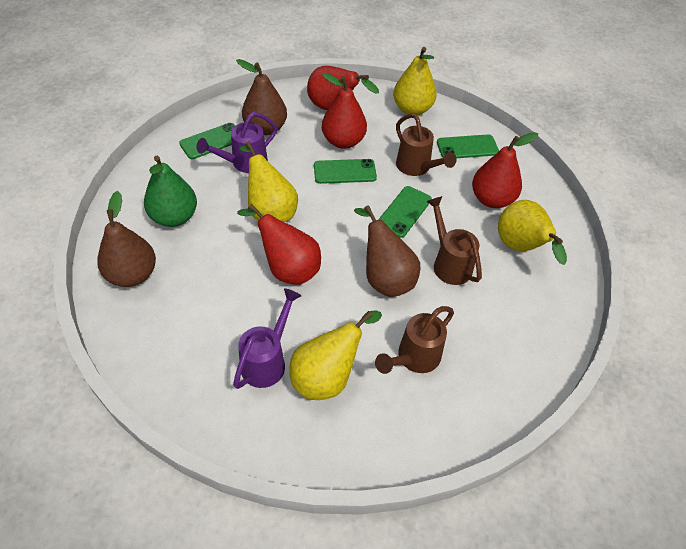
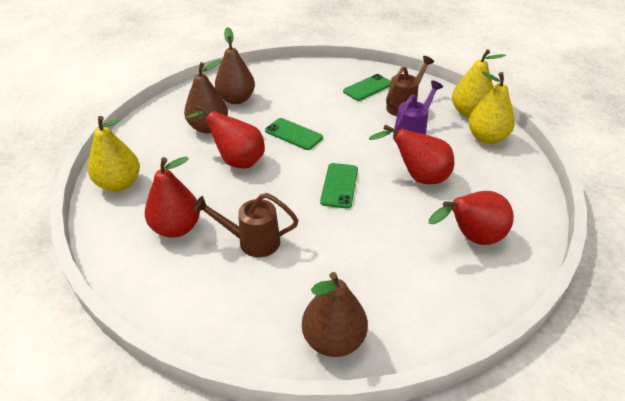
brown watering can: [375,306,454,374] [396,114,456,176] [426,196,482,285] = 3 -> [193,193,298,257] [386,56,434,116] = 2
green pear: [144,156,197,227] = 1 -> none = 0
green phone: [179,123,235,159] [314,159,377,184] [378,186,432,238] [437,134,499,158] = 4 -> [265,118,323,150] [320,163,358,209] [343,74,391,101] = 3
purple watering can: [197,112,277,173] [233,288,301,389] = 2 -> [393,81,443,141] = 1
yellow pear: [239,141,298,222] [290,310,382,400] [393,47,437,115] [498,200,567,265] = 4 -> [88,116,140,192] [452,49,506,117] [468,71,515,144] = 3

